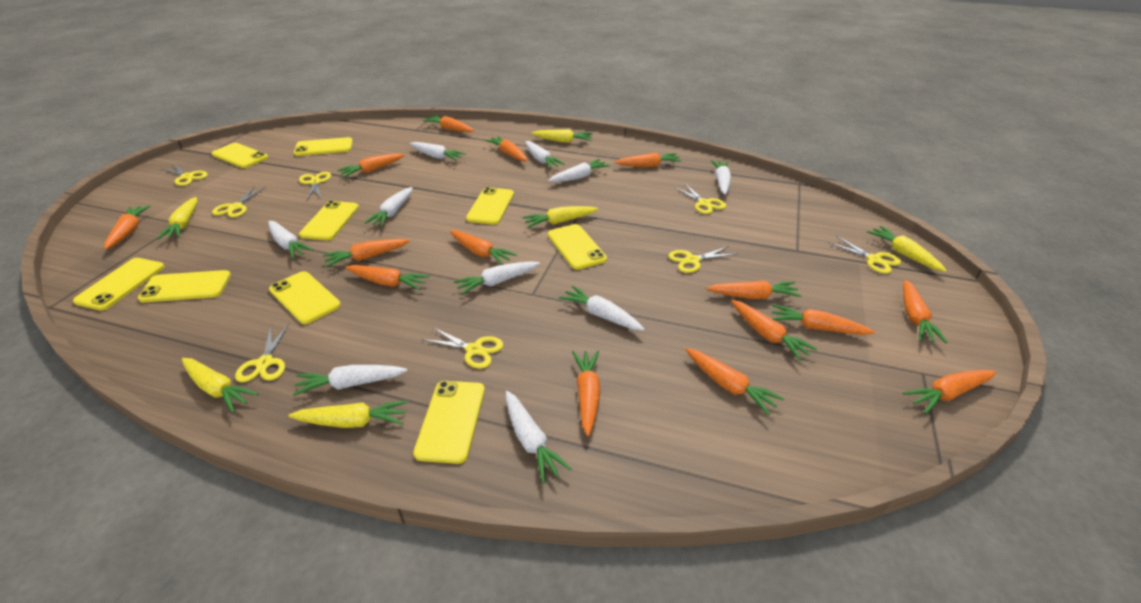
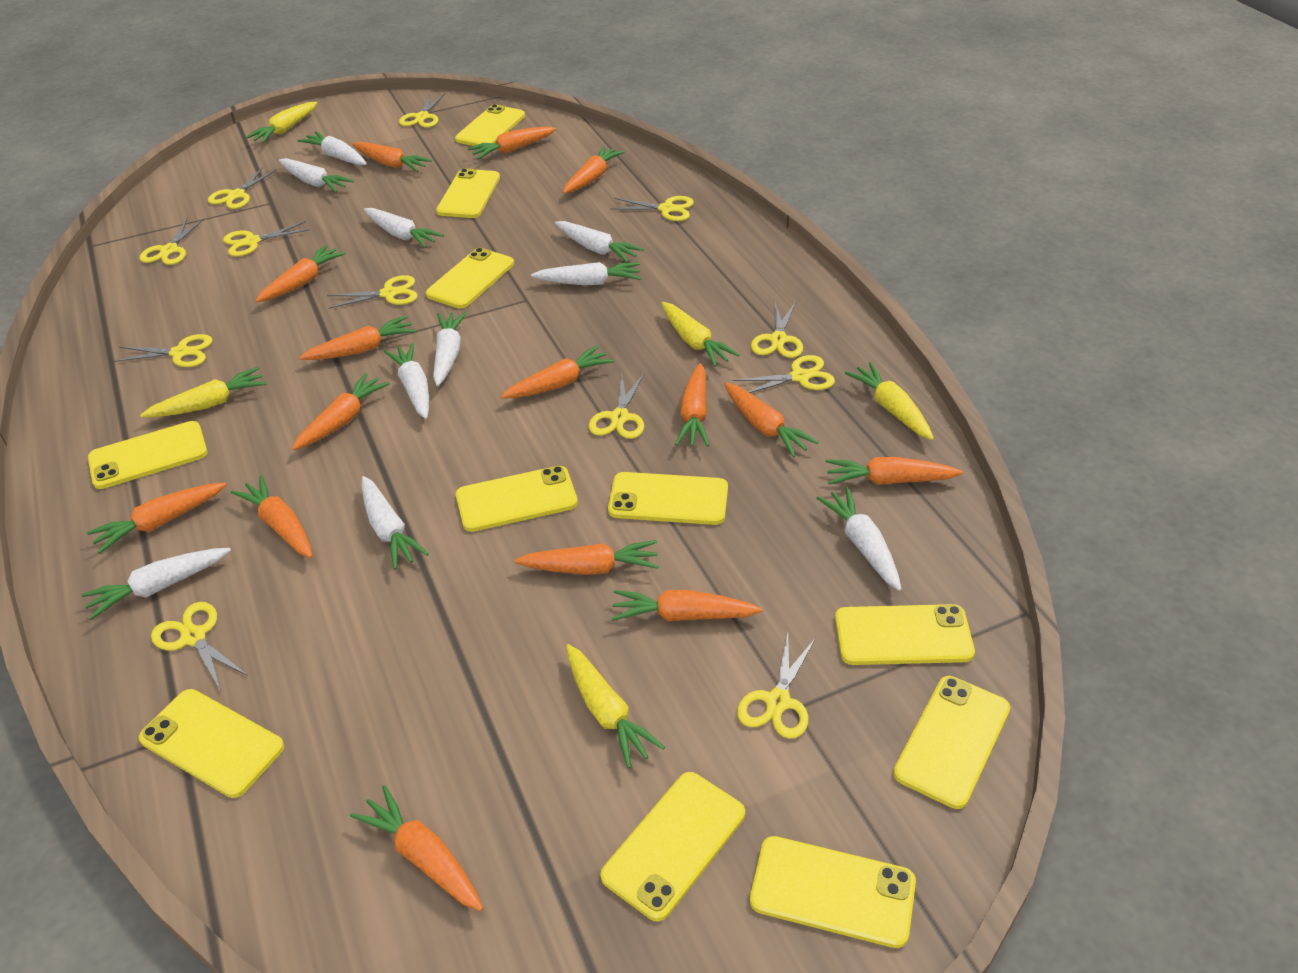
yellow carrot: [157,197,197,240] [182,358,259,413] [288,400,408,428] [522,206,598,228] [531,129,593,143] [867,226,947,272] = 6 -> [140,367,267,417] [246,102,317,143] [566,644,665,769] [662,302,740,367] [845,362,934,440] = 5
yellow phone: [73,258,165,311] [138,270,231,302] [211,143,268,168] [269,271,341,324] [294,137,353,156] [299,201,359,240] [413,381,485,464] [466,187,514,225] [548,224,607,270] = 9 -> [88,421,207,489] [139,689,284,798] [426,248,514,309] [436,168,500,218] [455,104,525,146] [456,466,578,532] [601,772,745,921] [608,472,728,525] [750,836,916,948] [835,604,975,665] [893,676,1010,809] = 11
yellow scissors: [161,164,208,186] [212,186,266,217] [235,323,290,382] [299,172,331,200] [422,327,503,369] [669,246,737,273] [674,184,726,214] [828,236,901,274] = 8 -> [113,334,212,367] [139,219,204,265] [151,602,248,691] [208,167,277,209] [223,221,310,257] [327,275,418,309] [399,94,445,128] [589,374,644,439] [610,196,694,221] [733,355,835,393] [737,633,816,739] [751,302,803,358] = 12

